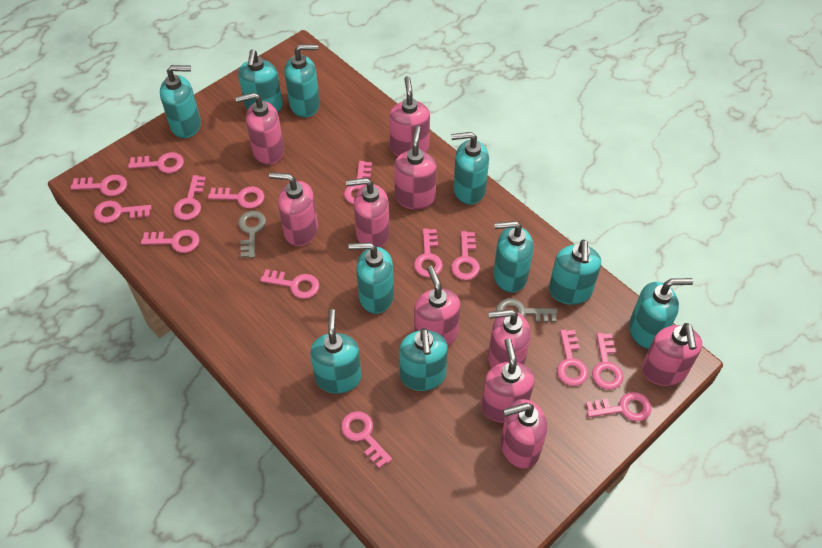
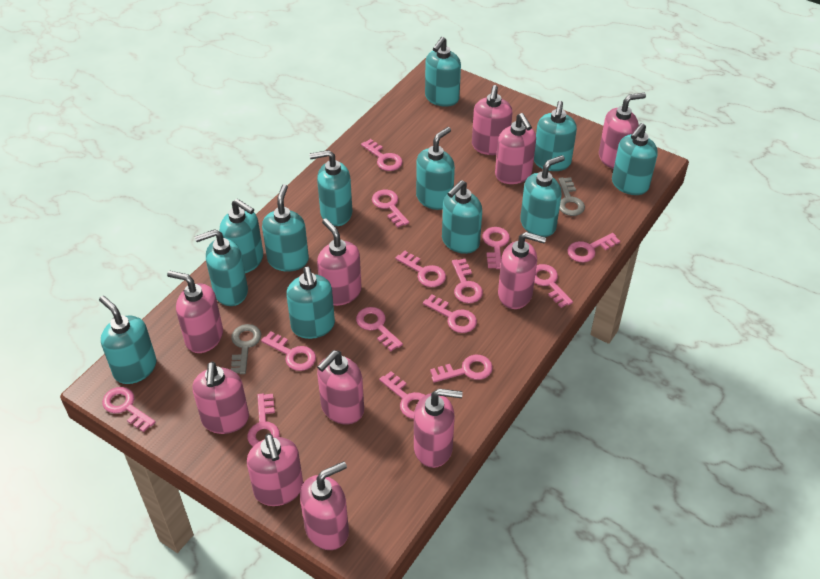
pink soap dispenser: [235,93,284,165] [269,172,318,246] [346,178,390,248] [389,76,430,157] [394,126,437,210] [414,266,461,346] [481,339,534,423] [488,309,531,368] [500,399,547,469] [642,323,702,386] = 10 -> [167,270,223,353] [193,362,249,434] [247,434,303,506] [300,461,349,550] [317,219,362,306] [317,350,364,424] [414,389,463,468] [472,85,512,155] [495,113,536,184] [498,232,546,309] [599,93,646,169] = 11
turquoise soap dispenser: [160,65,201,138] [238,49,283,113] [285,44,320,118] [310,309,362,394] [349,243,394,314] [399,328,448,391] [451,132,489,205] [493,221,534,293] [549,240,601,305] [629,278,693,349] = 10 -> [99,296,157,384] [195,229,248,306] [220,199,263,273] [262,184,309,272] [286,267,335,339] [310,150,352,226] [416,127,455,210] [425,37,461,107] [442,180,482,254] [520,155,565,237] [534,101,577,171] [612,123,658,195] = 12

